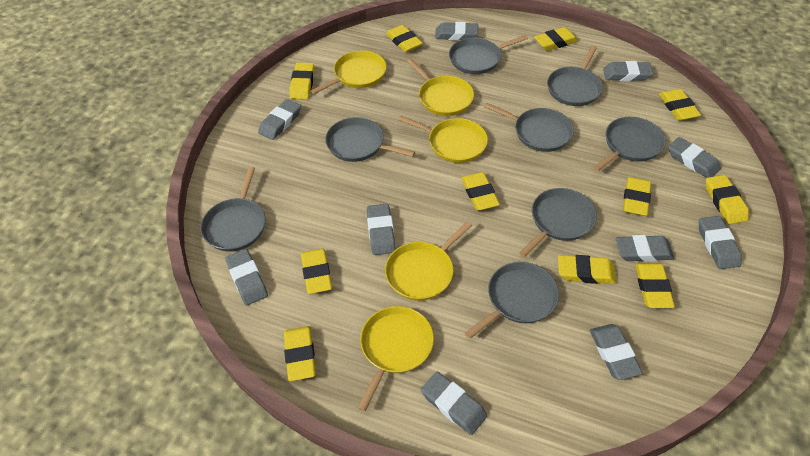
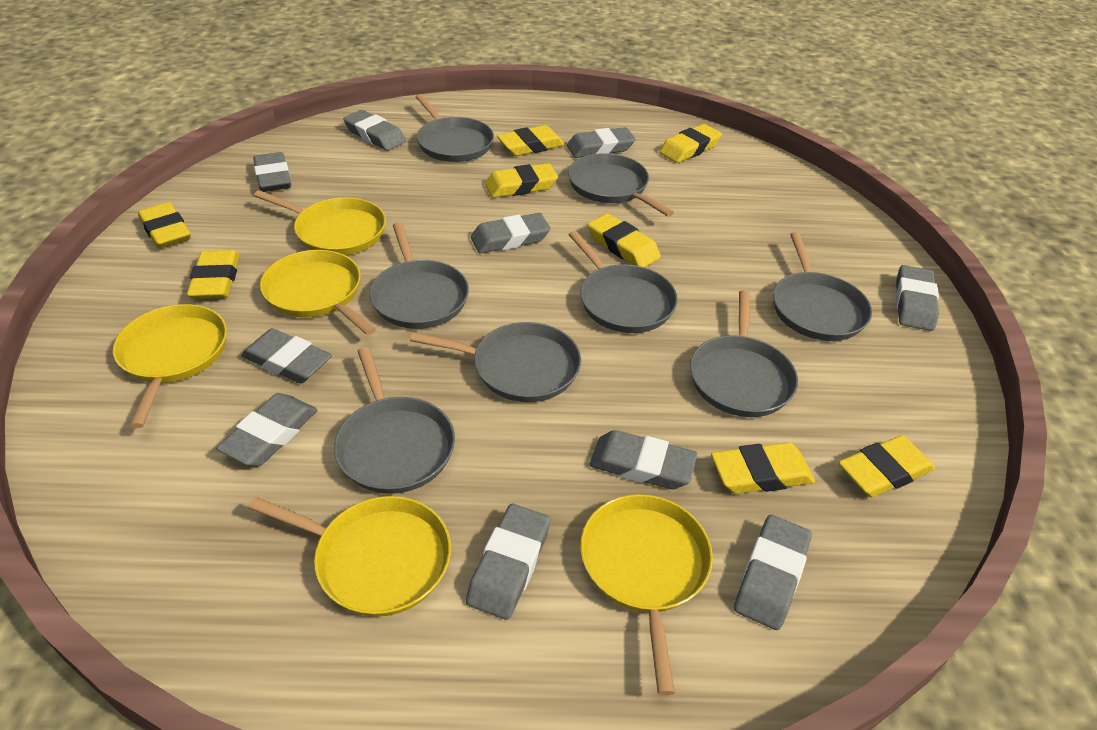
yellow eraser: [284,326,316,381] [289,63,314,99] [301,248,332,294] [386,25,423,52] [461,172,500,210] [534,27,578,51] [558,255,616,284] [623,177,651,216] [635,263,675,308] [659,89,701,121] [706,175,749,224] = 11 -> [138,202,191,249] [187,250,240,299] [485,163,558,198] [497,125,565,156] [588,213,661,268] [659,124,722,163] [711,442,815,494] [838,435,935,498] = 8

